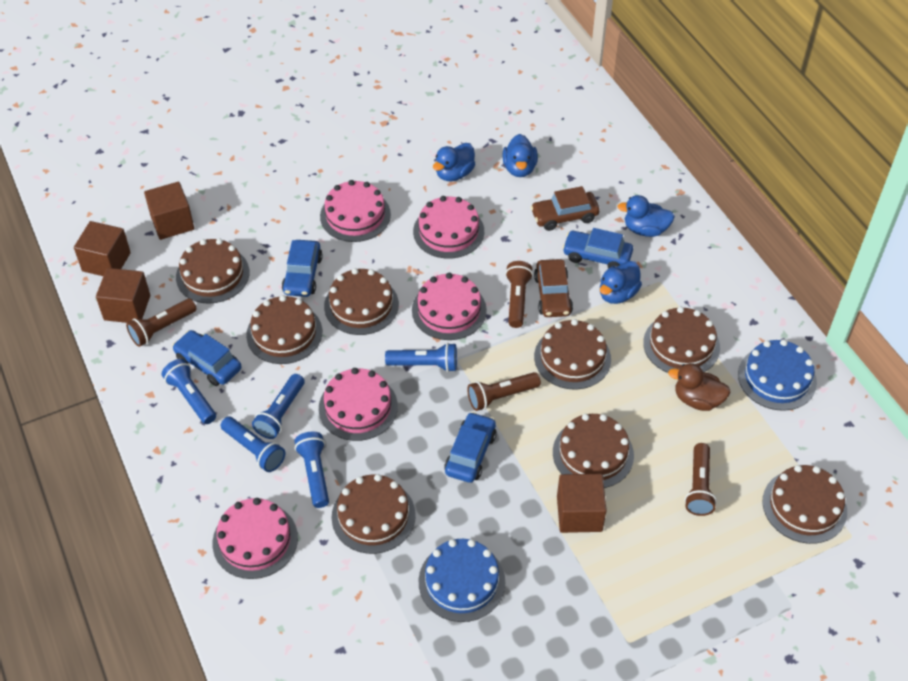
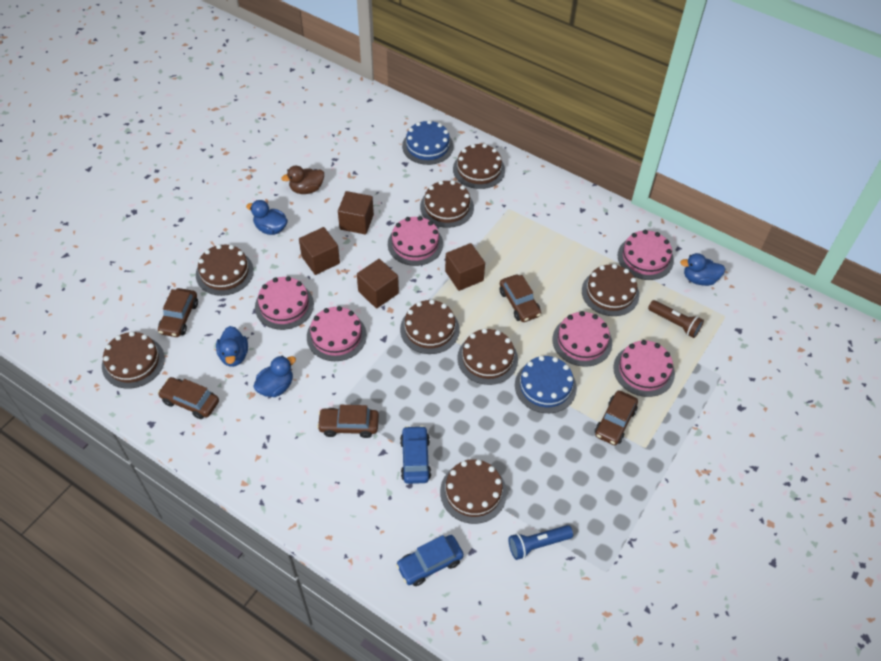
blue car: [172,330,242,386] [282,240,323,297] [444,412,497,483] [562,228,633,269] = 4 -> [396,535,464,586] [400,426,431,484] = 2
blue flashlight: [162,359,216,424] [221,417,286,472] [252,374,305,439] [294,432,329,508] [385,343,457,372] = 5 -> [509,525,573,560] = 1
brown car: [531,186,600,231] [534,259,573,317] = 2 -> [158,288,198,337] [158,377,219,419] [317,405,379,438] [500,275,541,322] [595,391,638,445] = 5
brown flashlight: [126,299,197,347] [467,372,541,411] [505,261,533,328] [684,443,717,516] = 4 -> [648,300,704,338] = 1
pink cake: [213,498,298,579] [319,368,398,441] [320,180,391,242] [412,273,487,340] [413,196,484,259] = 5 -> [255,276,314,330] [307,306,367,361] [388,216,443,266] [552,311,612,367] [613,340,675,397] [617,230,674,280] = 6

